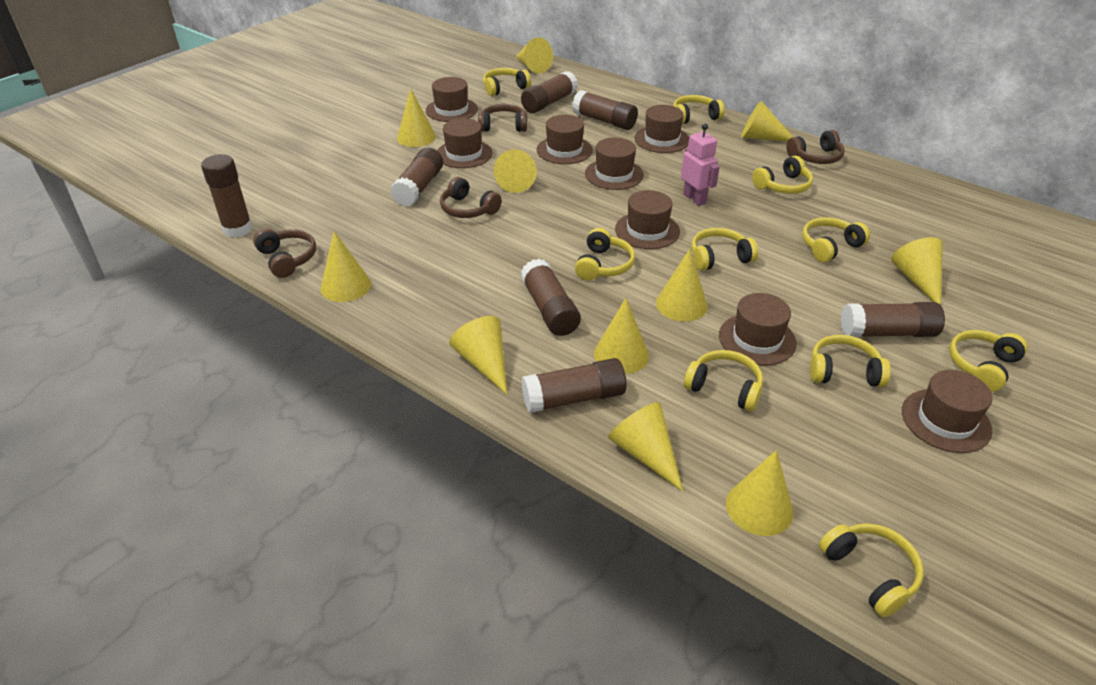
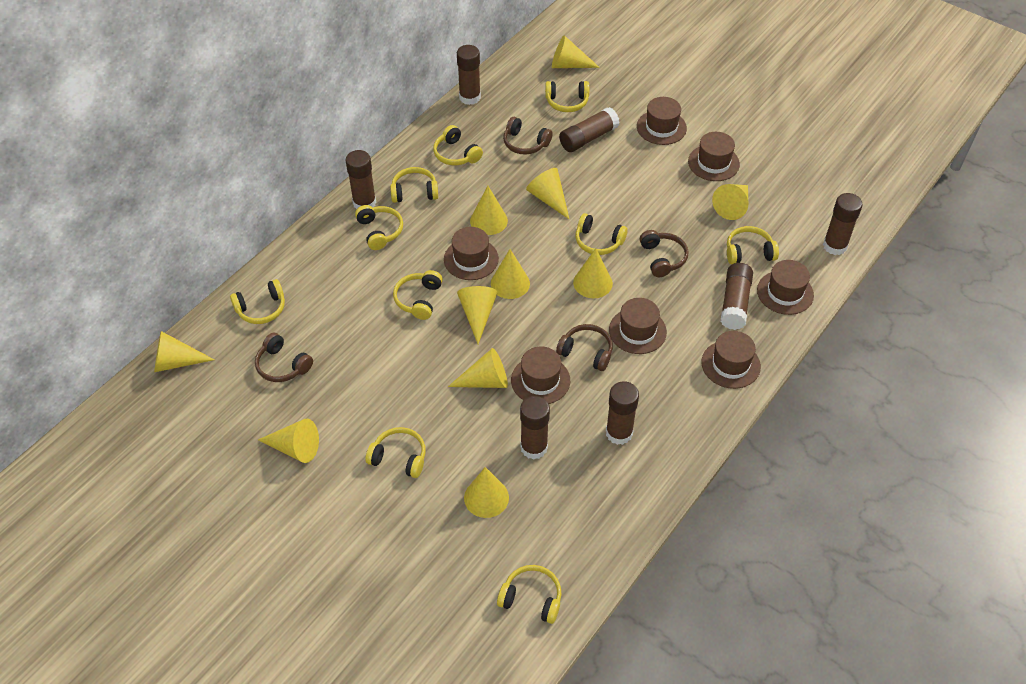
brown hat: [426,77,478,122] [437,118,493,168] [536,115,593,164] [585,137,644,190] [615,190,680,249] [634,105,689,153] [719,293,797,365] [902,370,993,453] = 8 -> [444,227,499,280] [511,347,570,404] [609,298,667,354] [637,97,687,145] [688,132,740,181] [701,331,761,389] [757,260,814,315] = 7
pink robot: [681,124,720,206] = 1 -> none = 0

